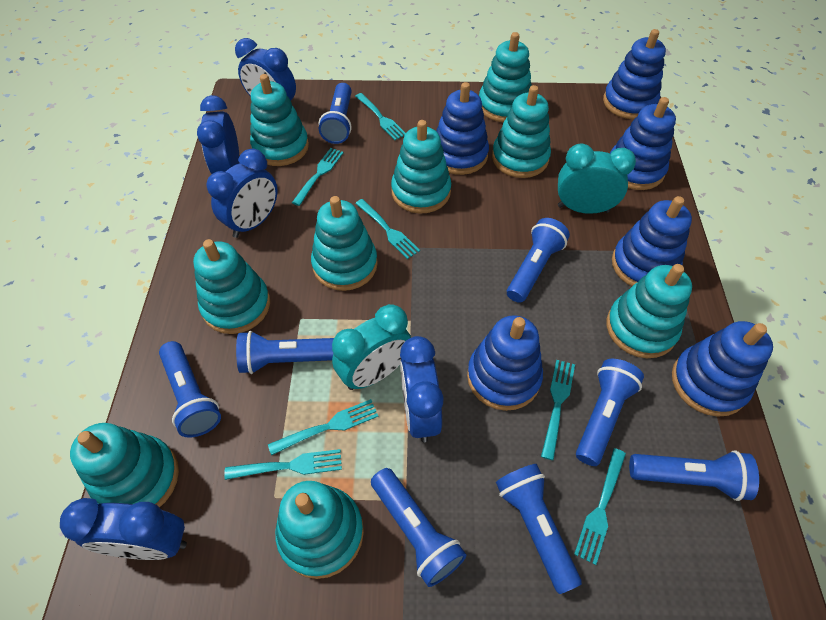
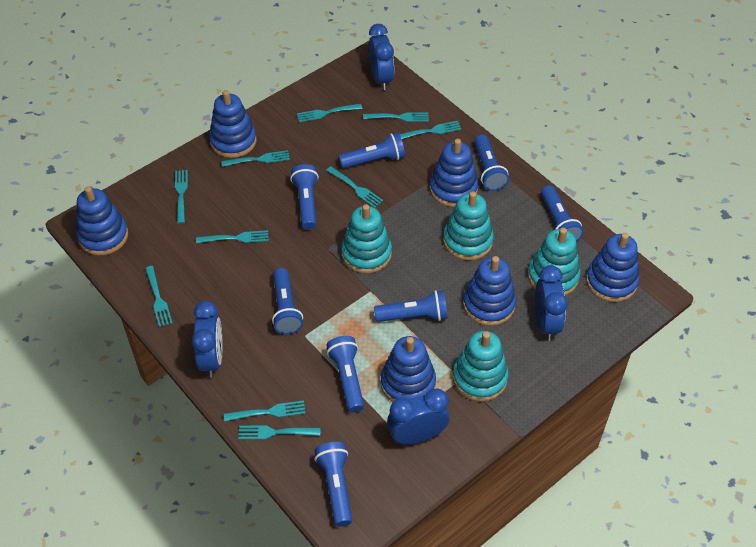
blue clock: [60,498,187,560] [197,95,240,174] [207,149,277,238] [235,38,296,100] [400,336,444,442] = 5 -> [192,301,223,377] [369,24,394,90] [387,389,450,444] [535,265,568,341] = 4
turquoise clock: [332,304,411,390] [558,143,636,214] = 2 -> none = 0
turquoise fork: [224,449,342,480] [268,399,378,455] [292,148,344,206] [355,93,406,140] [355,199,420,259] [541,360,575,460] [574,448,626,565] = 7 -> [145,266,172,327] [175,170,188,224] [196,230,269,243] [221,150,290,167] [224,400,305,422] [238,425,321,439] [297,104,362,122] [326,166,383,208] [363,112,429,122] [400,121,461,139] = 10
turquoise stacking toy: [70,423,179,508] [193,239,270,334] [250,74,309,166] [275,481,364,579] [311,196,378,291] [391,120,451,214] [479,32,532,122] [492,85,551,178] [607,264,692,358] = 9 -> [341,204,392,274] [443,191,494,261] [453,331,509,402] [528,228,581,295] = 4

